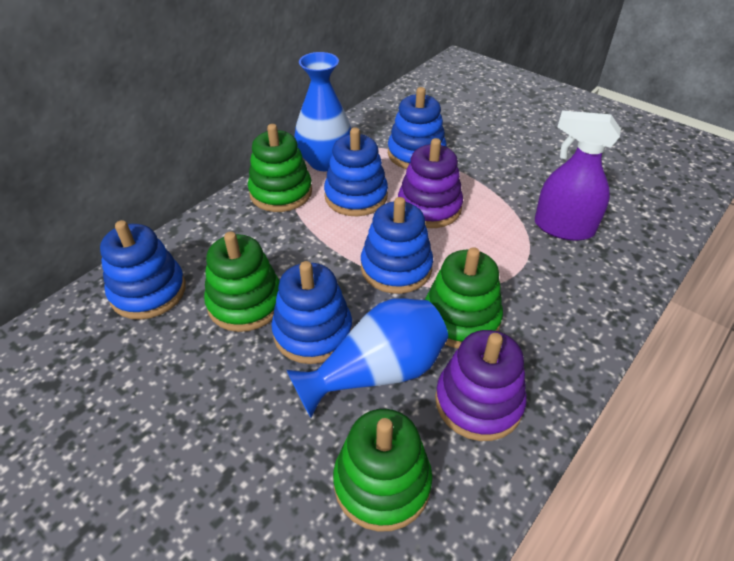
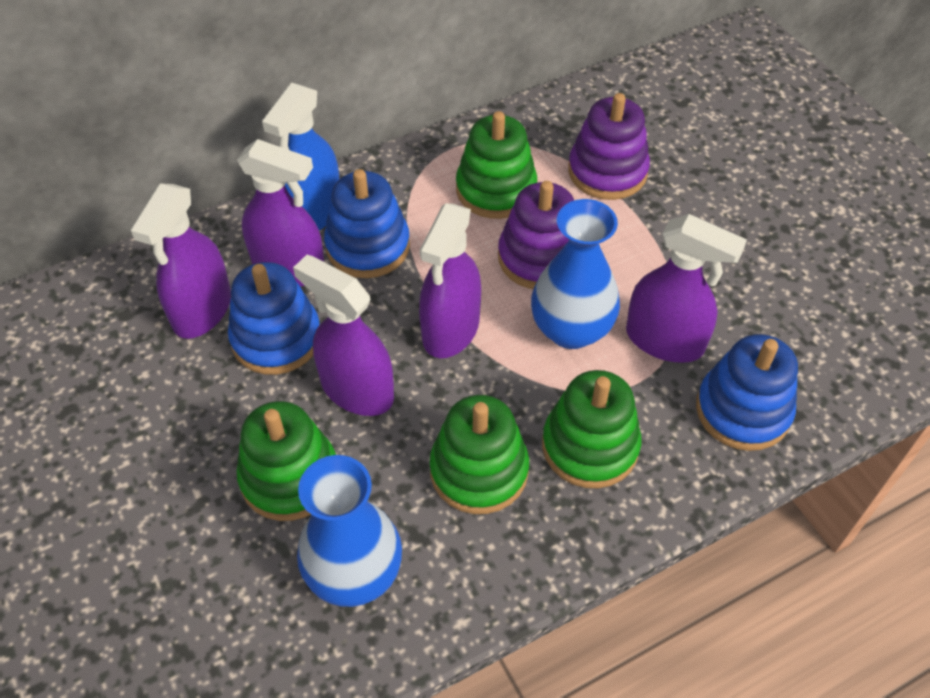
blue spray bottle: none = 0 -> [262,82,339,231] = 1
blue stacking toy: [100,220,186,320] [271,261,352,364] [324,128,388,216] [361,197,433,294] [388,87,447,169] = 5 -> [228,262,320,375] [324,169,410,278] [696,334,798,451] = 3
purple spray bottle: [535,110,621,241] = 1 -> [130,183,231,339] [237,139,324,287] [293,255,394,416] [419,203,481,358] [626,214,747,363] = 5

